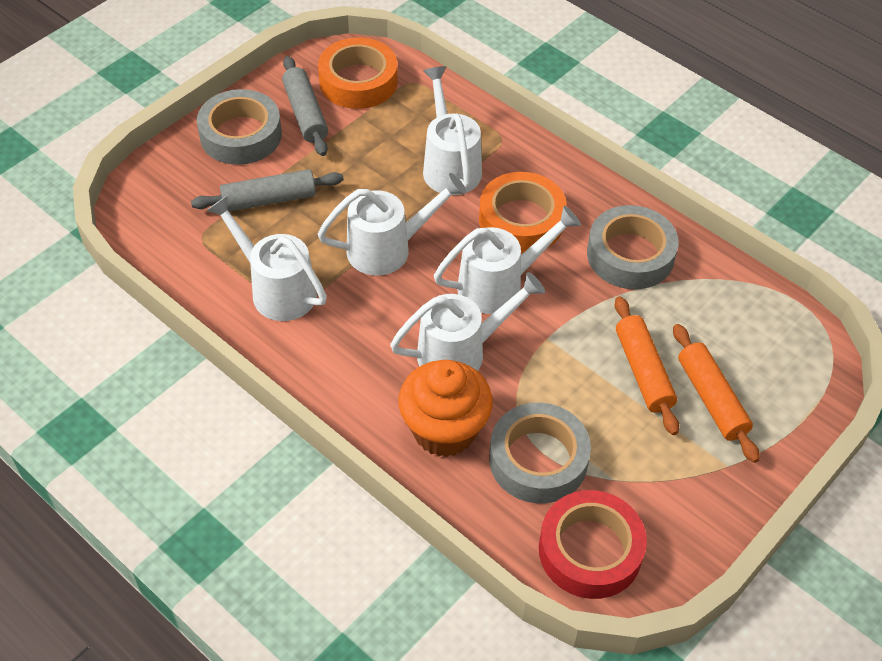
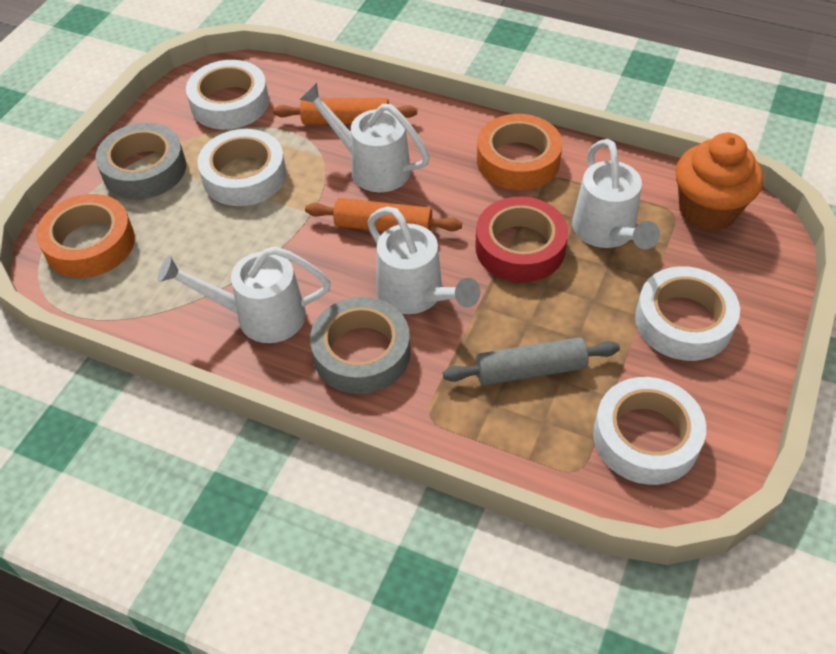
grey rolling pin: [191,169,344,212] [282,56,328,156] = 2 -> [443,337,620,385] = 1
grey tape: [197,89,282,165] [489,403,591,503] [587,205,679,289] = 3 -> [95,123,186,199] [310,297,410,394] = 2
white tape: none = 0 -> [186,60,269,130] [197,129,286,206] [593,377,706,485] [635,266,740,361] = 4
white watering can: [206,195,327,321] [318,173,467,276] [390,272,545,371] [423,66,482,195] [434,206,581,314] = 5 -> [157,246,331,343] [299,83,430,192] [367,206,480,314] [572,139,660,249] = 4

